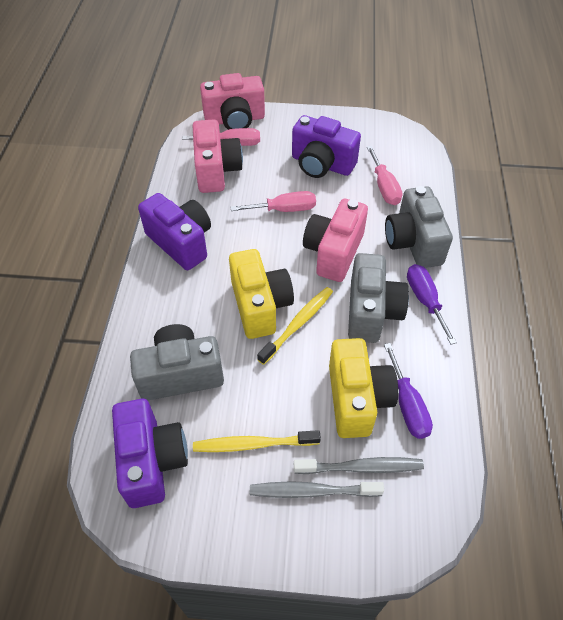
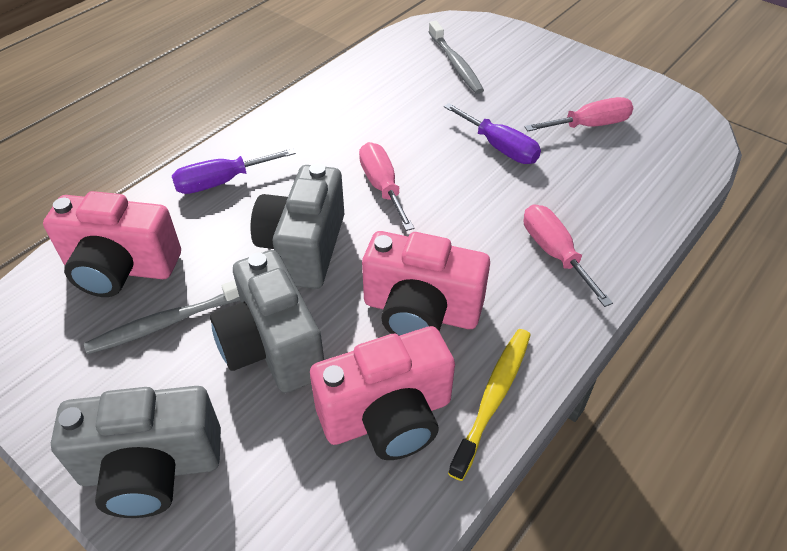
purple camera: [112,399,188,508] [138,193,211,270] [292,115,361,178] = 3 -> none = 0
yellow camera: [229,249,294,339] [329,338,398,438] = 2 -> none = 0
yellow toothbrush: [193,430,321,452] [257,287,333,365] = 2 -> [448,329,531,481] = 1

